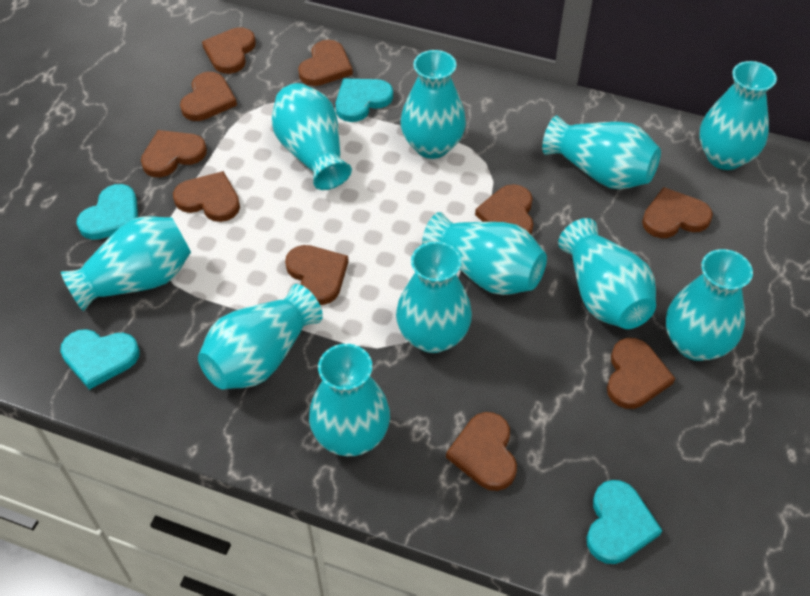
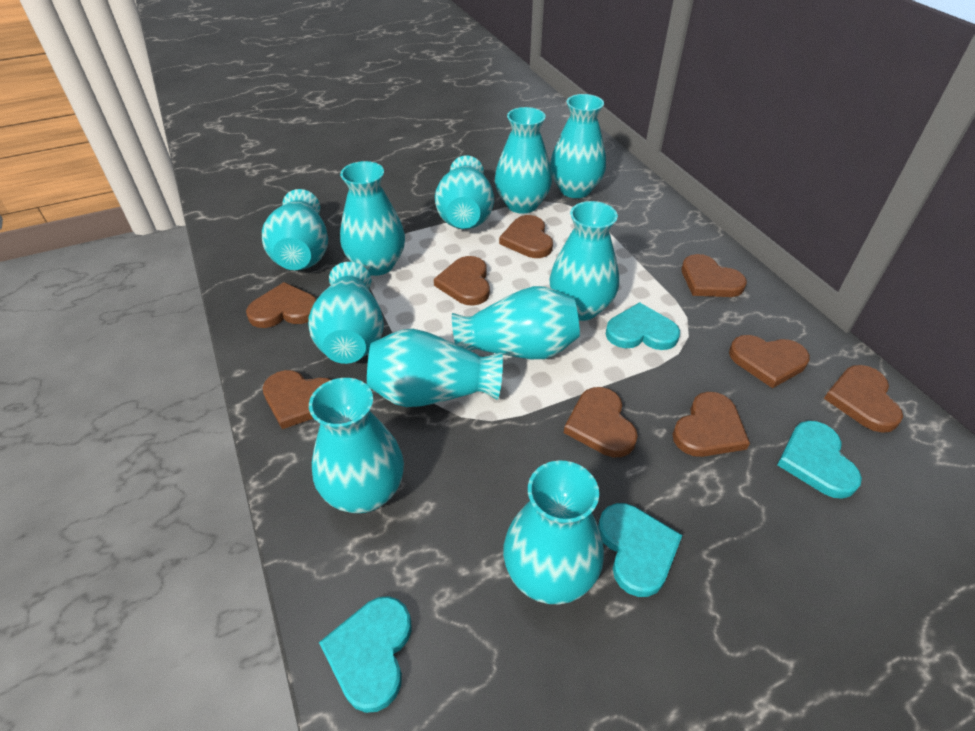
brown heart: [141,130,207,177] [173,171,240,222] [180,72,237,121] [202,27,256,74] [285,245,349,305] [298,40,353,86] [446,412,517,491] [475,184,533,234] [607,338,675,409] [642,187,713,238] = 10 -> [246,282,317,328] [263,370,331,429] [434,256,490,306] [499,215,553,258] [564,387,638,457] [673,392,750,457] [682,254,747,297] [729,335,810,388] [824,365,903,433] = 9

